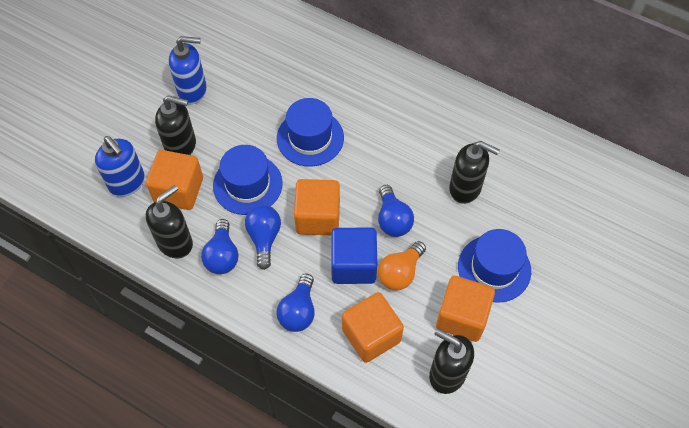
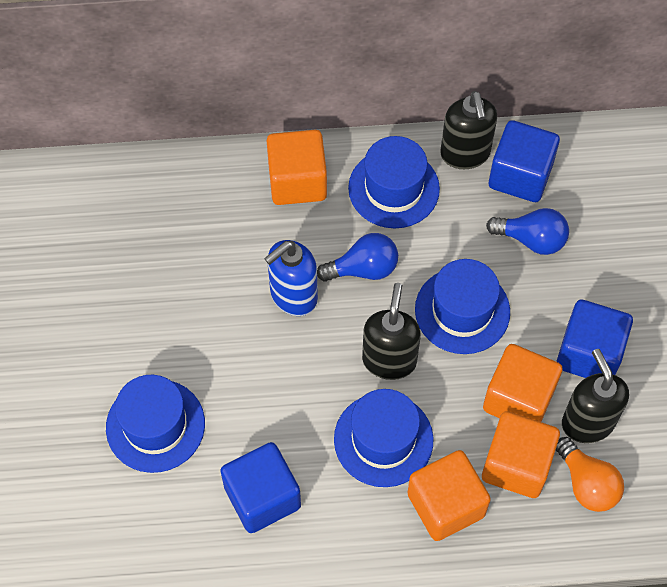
black soap dispenser: [146,185,193,258] [155,95,196,155] [429,328,474,394] [449,141,500,204] = 4 -> [362,283,421,380] [440,91,497,169] [562,349,629,443] = 3
blue cube: [331,228,377,284] = 1 -> [220,442,301,533] [489,120,560,202] [556,299,633,378] = 3
blue hat: [213,145,282,215] [277,98,344,167] [458,229,531,303] = 3 -> [106,375,205,473] [334,389,434,487] [348,136,440,229] [415,259,510,354] = 4
blue light bulb: [201,219,238,274] [245,205,281,270] [276,274,315,332] [378,185,414,237] = 4 -> [317,233,398,282] [486,208,569,255] = 2
blue soap dispenser: [95,136,145,197] [169,36,207,104] = 2 -> [264,240,318,316] = 1

